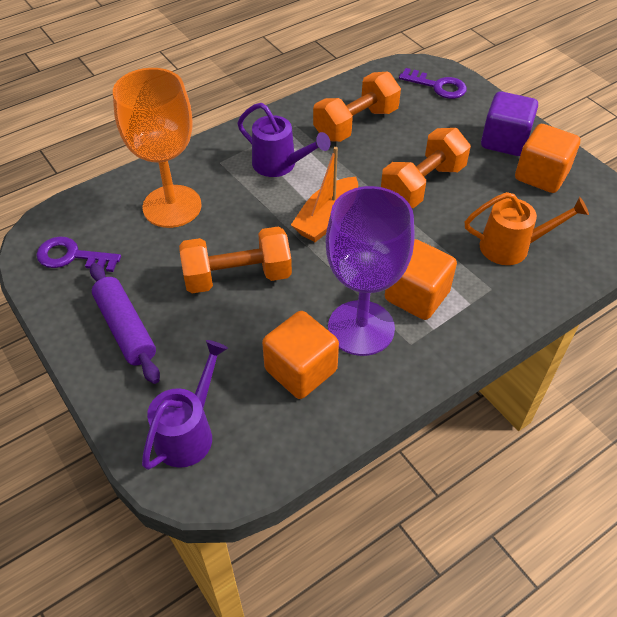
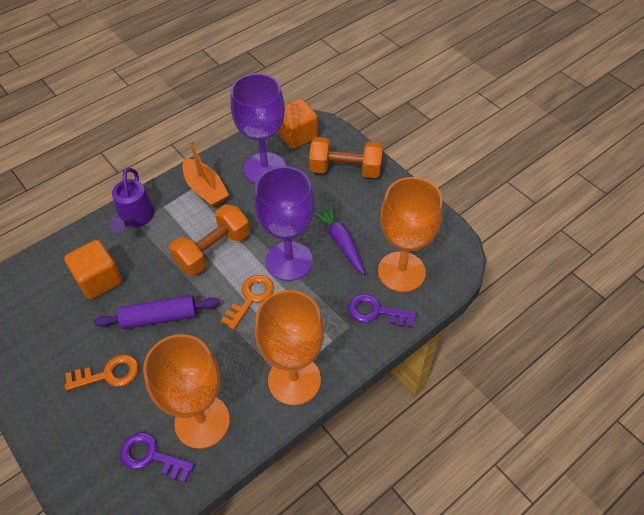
orange cube: [262,311,339,399] [385,239,457,320] [515,124,580,193] = 3 -> [64,240,122,299] [277,99,318,149] = 2
orange dumbbell: [179,226,292,294] [313,71,401,142] [381,128,471,208] = 3 -> [169,204,250,276] [309,137,383,178] = 2
orange goblet: [113,68,202,228] = 1 -> [143,334,230,449] [254,290,324,405] [378,177,443,292] = 3
orange key: none = 0 -> [65,355,139,391] [220,275,274,330] = 2
orange watering can: [464,192,589,265] = 1 -> none = 0
purple carrot: none = 0 -> [314,204,365,275] = 1
purple cube: [481,91,538,156] = 1 -> none = 0
purple goblet: [325,186,415,356] = 1 -> [230,73,286,184] [254,166,315,281] = 2
purple watering can: [142,340,228,470] [237,103,331,177] = 2 -> [110,168,154,233] = 1

